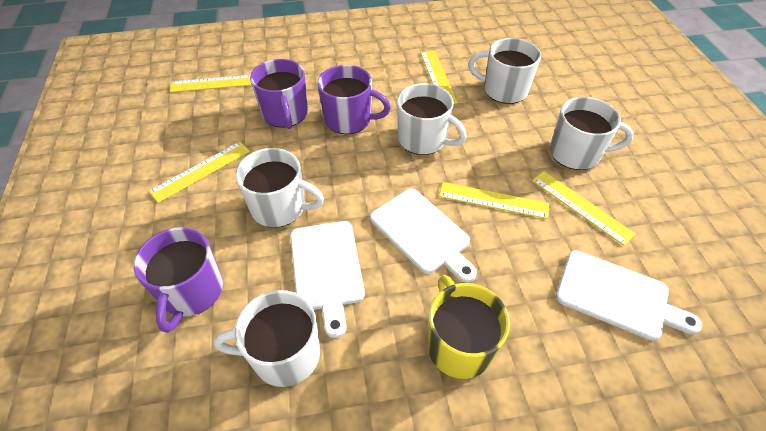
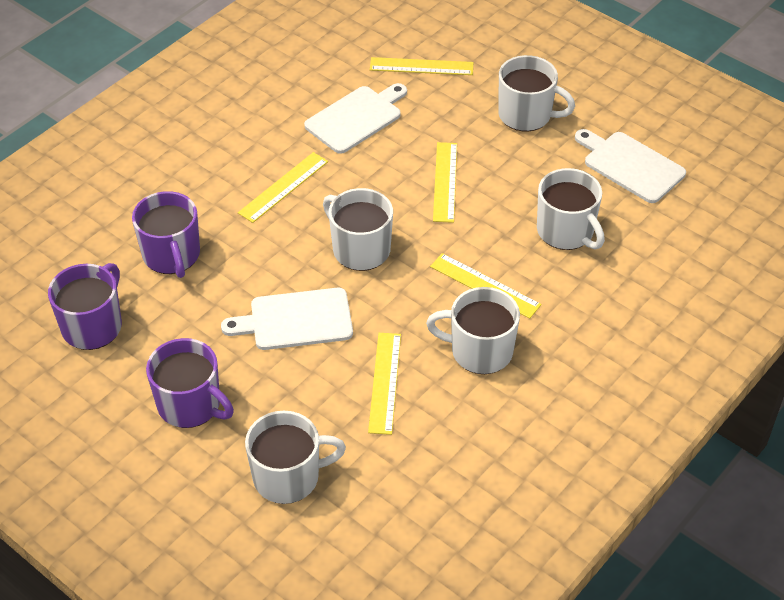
yellow mug: [427,275,510,379] = 1 -> none = 0

